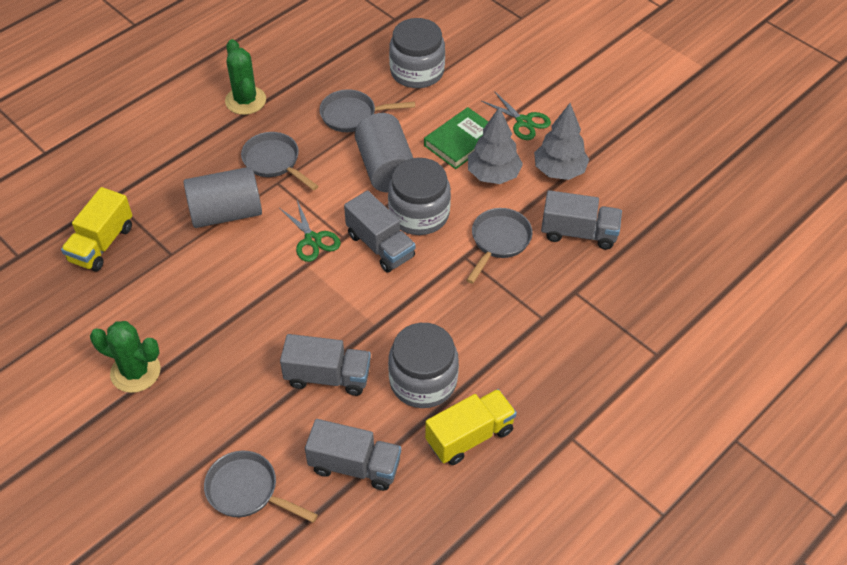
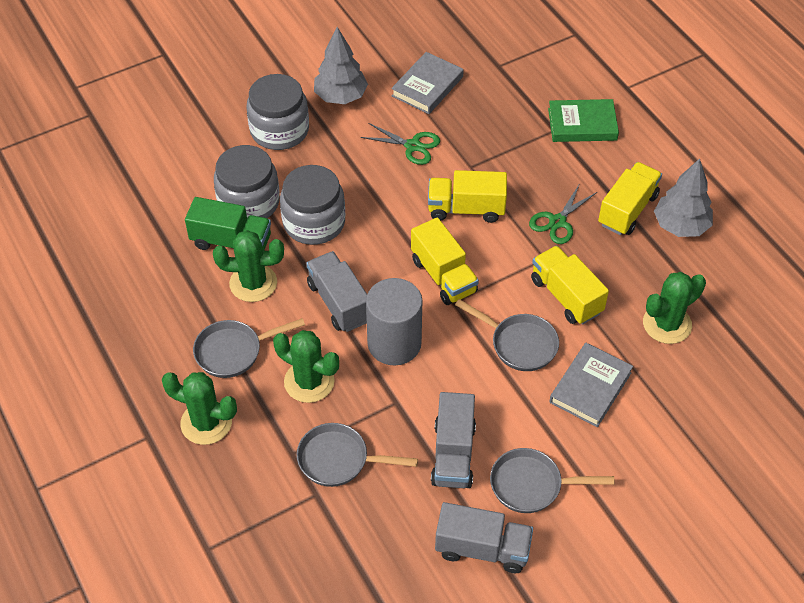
green cactus: [90,321,161,393] [225,39,266,115] = 2 -> [162,372,237,445] [213,230,284,302] [273,330,339,403] [643,272,706,344] = 4
green truck: none = 0 -> [185,197,271,251] = 1
grey book: none = 0 -> [391,52,464,114] [549,343,633,427] = 2
grey cylinder: [184,167,262,228] [355,113,413,193] = 2 -> [366,278,422,365] = 1
grey truck: [280,334,371,396] [305,419,401,491] [344,190,415,273] [541,190,622,249] = 4 -> [306,251,367,332] [431,392,476,488] [435,502,533,573] = 3
yellow truck: [61,187,132,271] [425,389,517,465] = 2 -> [411,217,479,305] [428,170,507,223] [531,246,609,324] [598,162,662,235] = 4

